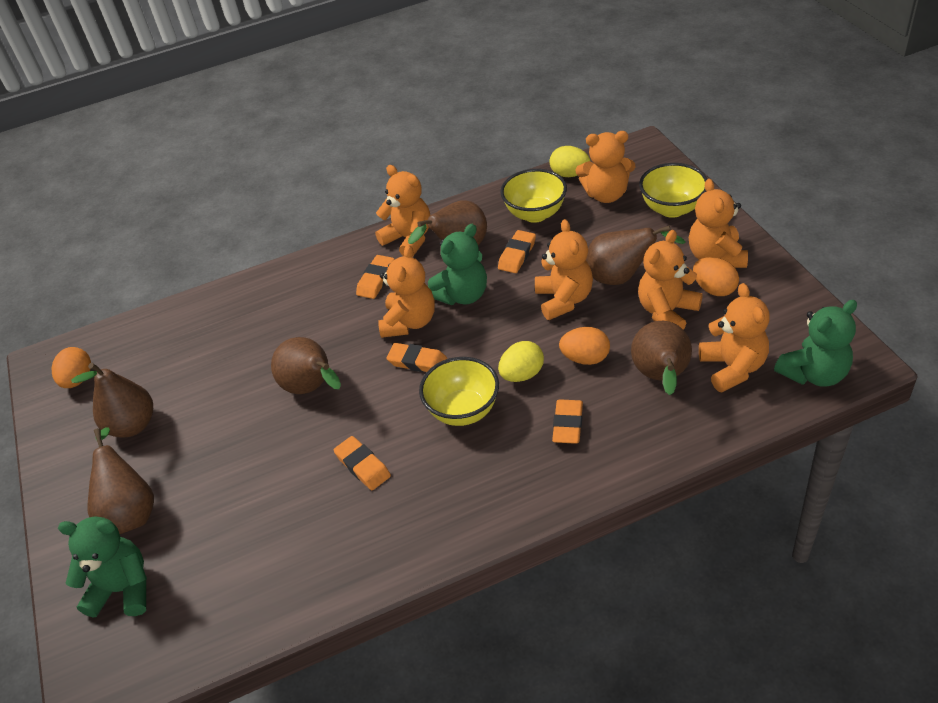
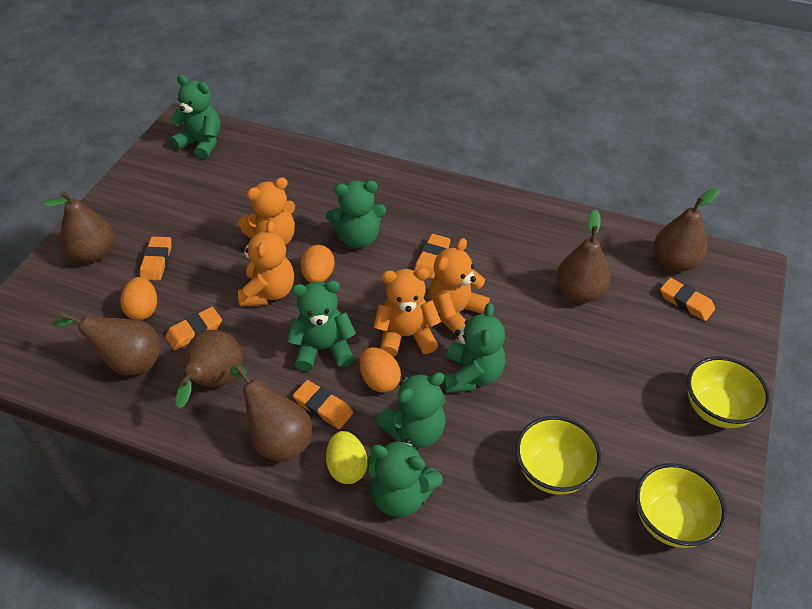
green teddy bear: [58,516,147,618] [428,224,487,305] [774,300,857,387] = 3 -> [170,75,221,159] [287,280,356,371] [326,181,386,248] [368,439,443,517] [375,372,446,448] [444,303,505,393] = 6
orange teddy bear: [375,165,430,256] [378,245,435,338] [535,219,593,320] [575,131,635,203] [638,230,703,330] [689,179,748,268] [699,283,770,392] = 7 -> [238,177,295,245] [238,220,294,307] [374,268,441,357] [428,238,490,337] = 4
yellow egg: [498,341,544,382] [549,146,591,177] = 2 -> [326,431,367,484] = 1

